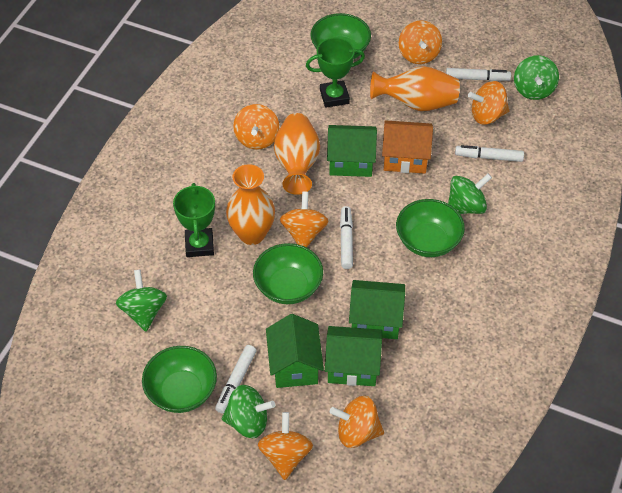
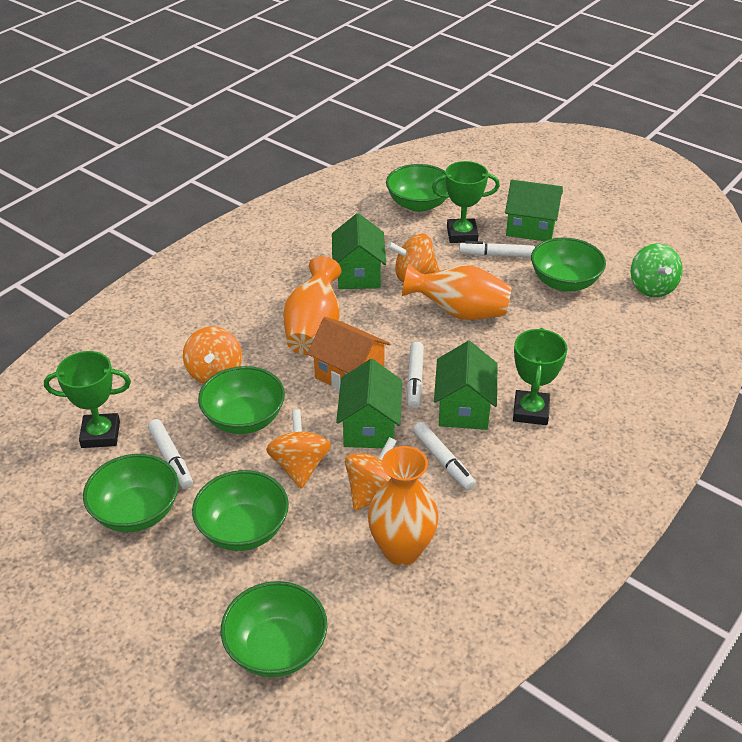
green bowl: [142,346,217,413] [253,243,323,304] [311,13,371,59] [396,199,465,257] = 4 -> [83,454,179,532] [192,470,289,551] [198,366,285,434] [221,581,327,677] [386,164,448,212] [531,237,606,291] = 6
green spinning top: [116,270,167,332] [222,385,275,438] [448,174,492,214] [514,55,559,100] = 4 -> [631,243,683,297] = 1
green trophy: [173,183,215,257] [306,37,365,108] = 2 -> [44,351,131,448] [432,161,500,243] [513,328,568,425] = 3
orange spinning top: [233,104,279,149] [258,412,313,480] [280,192,329,248] [330,396,384,448] [399,20,442,64] [468,81,509,125] = 6 -> [183,326,242,384] [266,409,331,489] [345,437,396,511] [387,234,440,282] = 4

